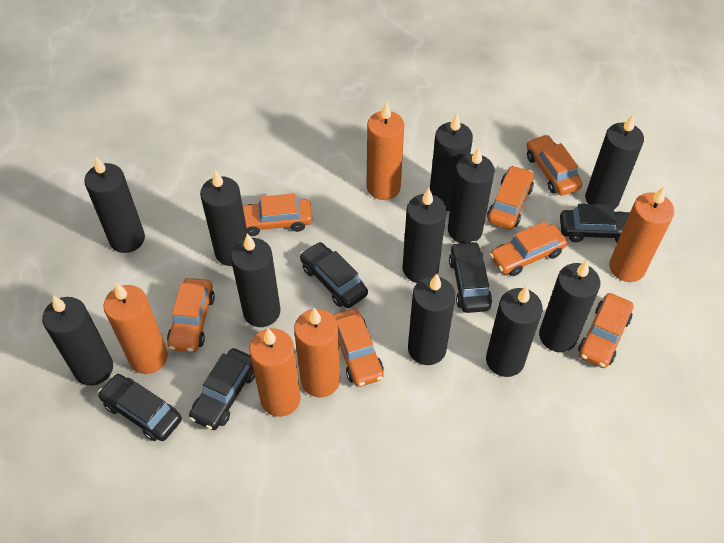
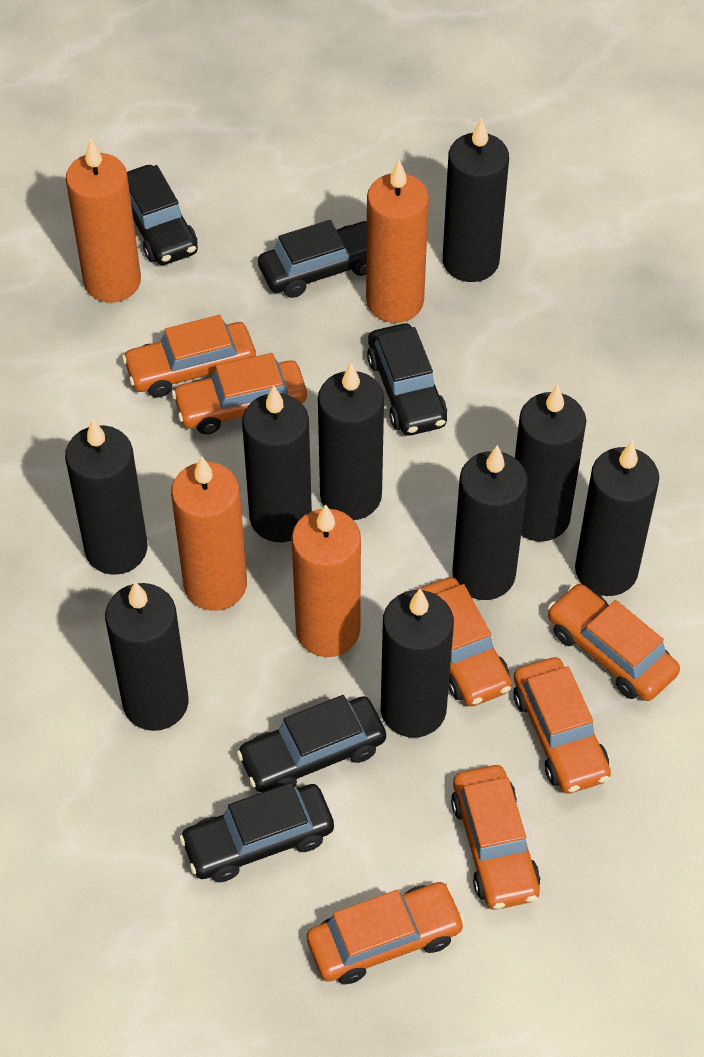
black candle: [42,295,113,386] [84,156,145,253] [200,170,248,266] [231,233,280,327] [403,188,447,283] [408,274,456,365] [430,114,473,211] [448,147,495,243] [486,286,543,377] [539,260,600,352] [585,114,644,209] = 11 -> [65,419,147,575] [105,582,189,731] [242,385,312,542] [318,363,384,520] [381,589,454,738] [443,118,509,282] [452,445,528,600] [515,384,586,541] [575,441,659,596] = 9
orange candle: [103,283,168,374] [249,328,301,417] [294,308,340,397] [367,101,404,200] [609,187,674,282] = 5 -> [66,138,141,302] [171,456,247,611] [292,504,361,657] [366,160,429,323] = 4

